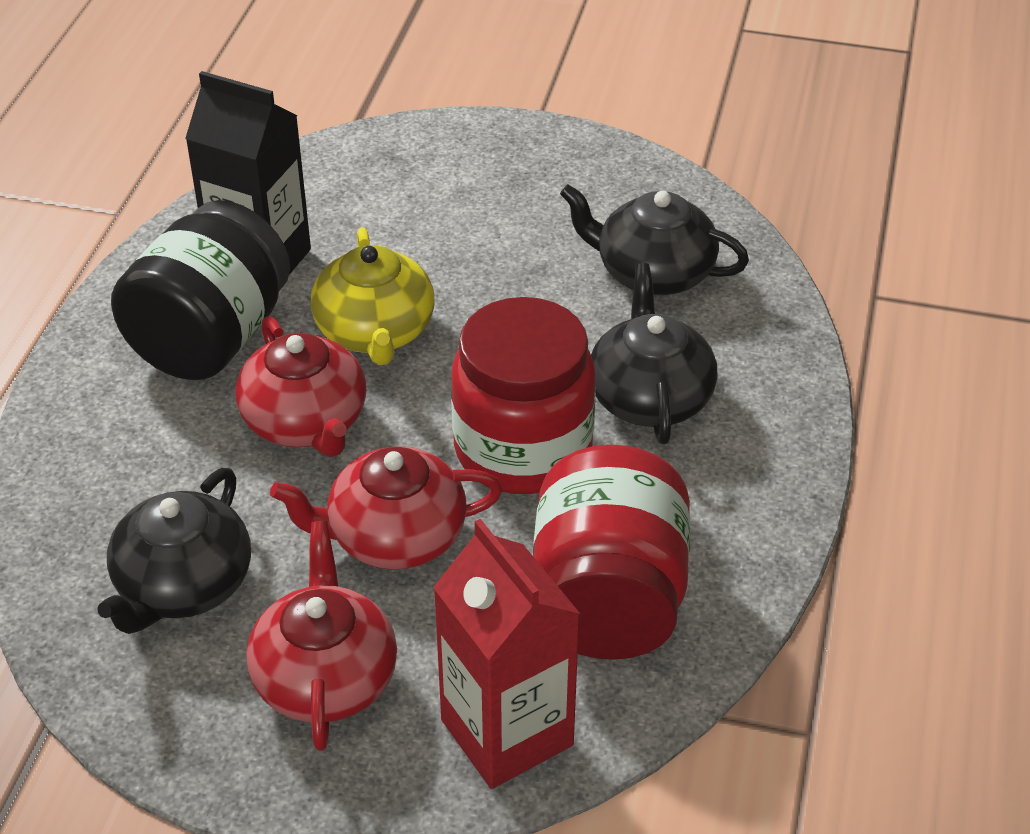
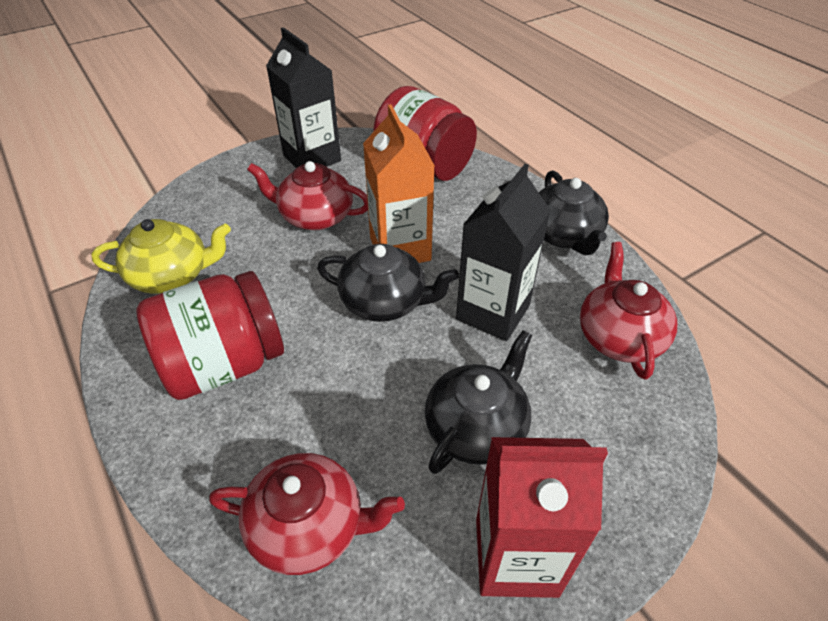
black carton: [185,71,311,275] = 1 -> [266,27,341,168] [456,164,551,341] = 2
black jar: [111,200,290,380] = 1 -> none = 0
orange carton: none = 0 -> [363,104,435,263] = 1

